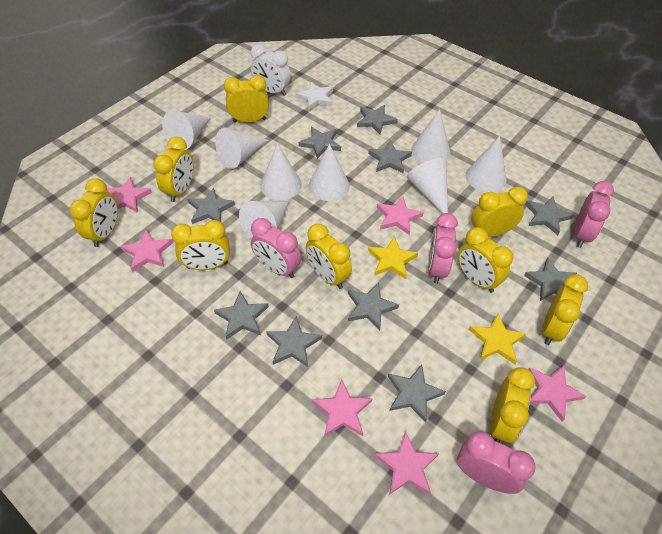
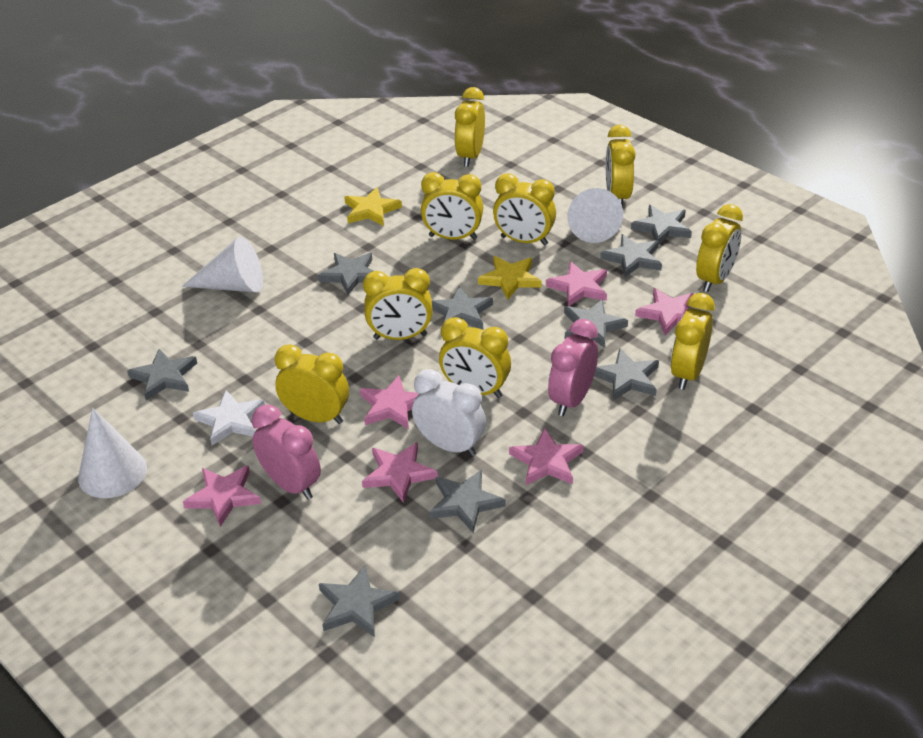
grey star: [188,188,235,224] [214,291,269,340] [266,316,322,367] [299,127,341,159] [348,282,399,331] [357,105,398,135] [368,140,412,173] [388,364,446,423] [524,258,577,301] [525,196,574,235] = 10 -> [127,349,197,401] [318,253,374,295] [319,565,400,637] [429,470,506,533] [432,286,493,330] [564,299,628,348] [594,348,659,401] [600,234,662,277] [631,205,692,245] = 9
pink clock: [251,218,301,278] [428,213,458,284] [457,431,536,494] [574,181,614,248] = 4 -> [252,405,321,500] [548,319,598,416] = 2
white cone: [162,110,211,150] [215,128,269,169] [239,201,290,239] [260,143,302,200] [309,144,350,201] [407,158,448,214] [411,109,450,163] [466,136,507,192] = 8 -> [78,408,147,498] [182,237,263,292] [567,188,623,243] = 3

